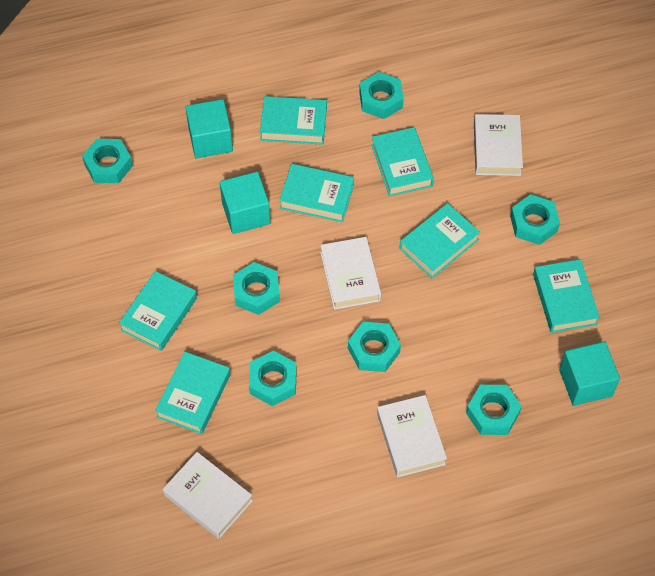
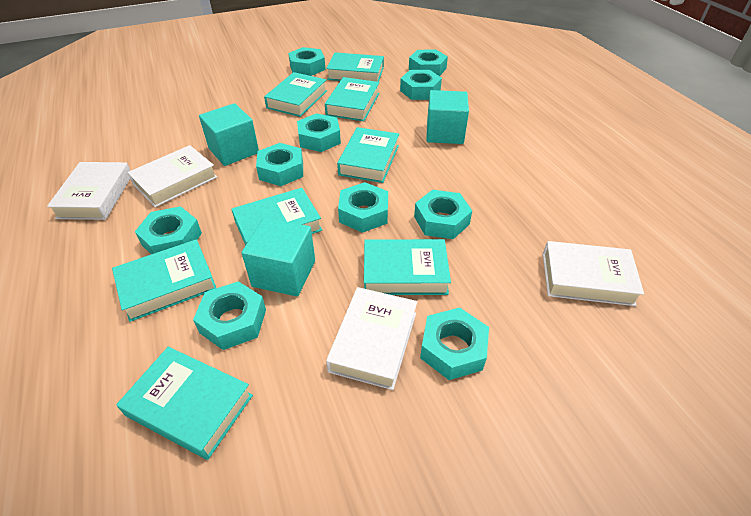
turquoise book: [119,271,197,351] [155,351,231,434] [260,96,327,145] [279,164,354,222] [371,127,434,196] [399,203,480,278] [533,259,600,333] = 7 -> [112,239,216,322] [116,347,253,460] [231,188,322,246] [264,72,327,117] [325,77,380,121] [326,52,384,82] [337,127,399,183] [364,239,451,295] = 8
turquoise nut: [82,139,133,183] [233,262,280,315] [249,351,297,406] [348,322,401,372] [359,72,404,119] [466,385,522,435] [510,194,560,245] = 7 -> [135,206,202,254] [193,281,266,350] [256,143,303,186] [288,47,325,76] [297,113,341,152] [338,182,388,233] [400,70,442,100] [409,49,448,76] [414,190,472,239] [420,308,489,380] = 10

